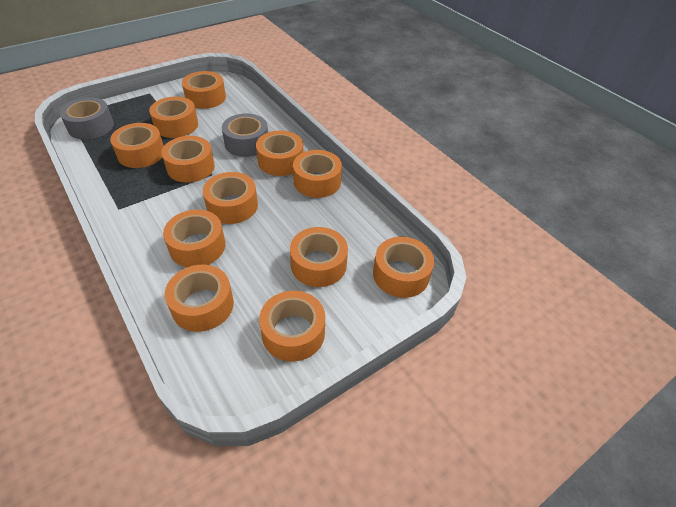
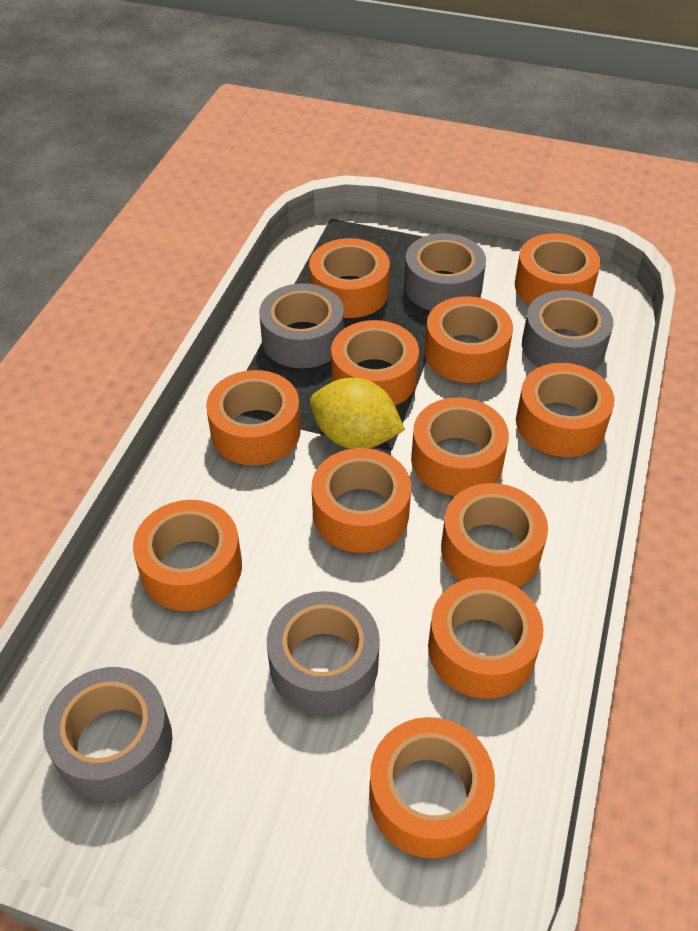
grey tape: [60,97,114,139] [222,113,268,157] = 2 -> [43,667,172,801] [259,283,344,368] [267,591,380,715] [404,233,486,311] [522,290,613,371] = 5
yellow lemon: none = 0 -> [310,378,405,449] = 1

